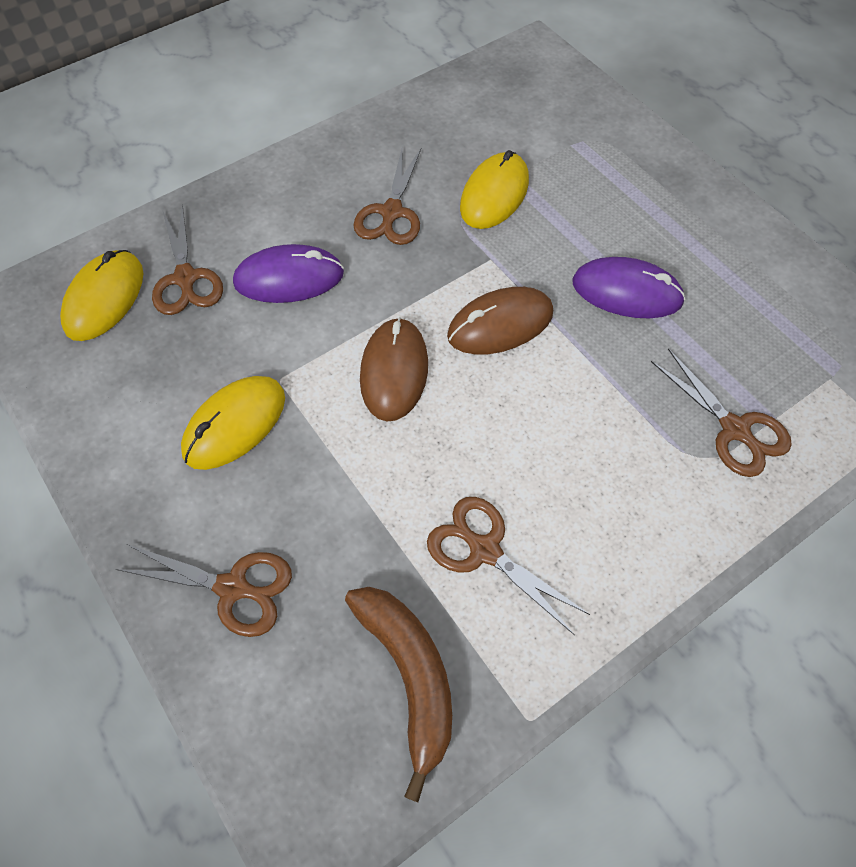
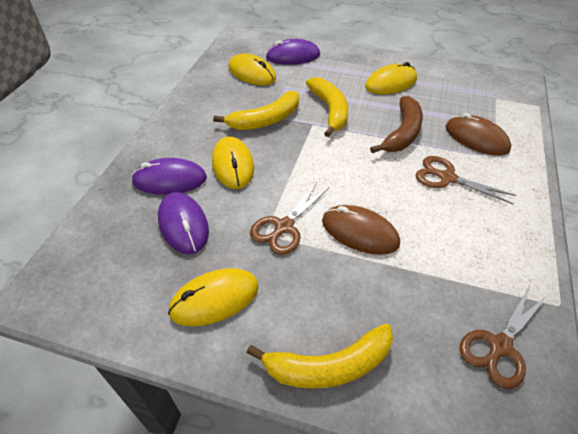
brown scissors: [116,544,292,637] [152,205,223,315] [354,148,421,245] [427,497,590,635] [651,348,792,477] = 5 -> [250,182,330,255] [415,156,516,204] [459,286,547,389] = 3
purple mouse: [233,244,344,303] [572,257,686,318] = 2 -> [131,158,207,195] [158,192,209,254] [266,39,320,65] = 3
yellow banana: none = 0 -> [213,91,299,130] [247,324,393,389] [306,77,348,137] = 3
yellow mouse: [60,250,143,341] [181,376,285,470] [460,150,529,229] = 3 -> [168,268,259,326] [212,137,254,189] [228,54,276,85] [365,62,417,94] = 4

